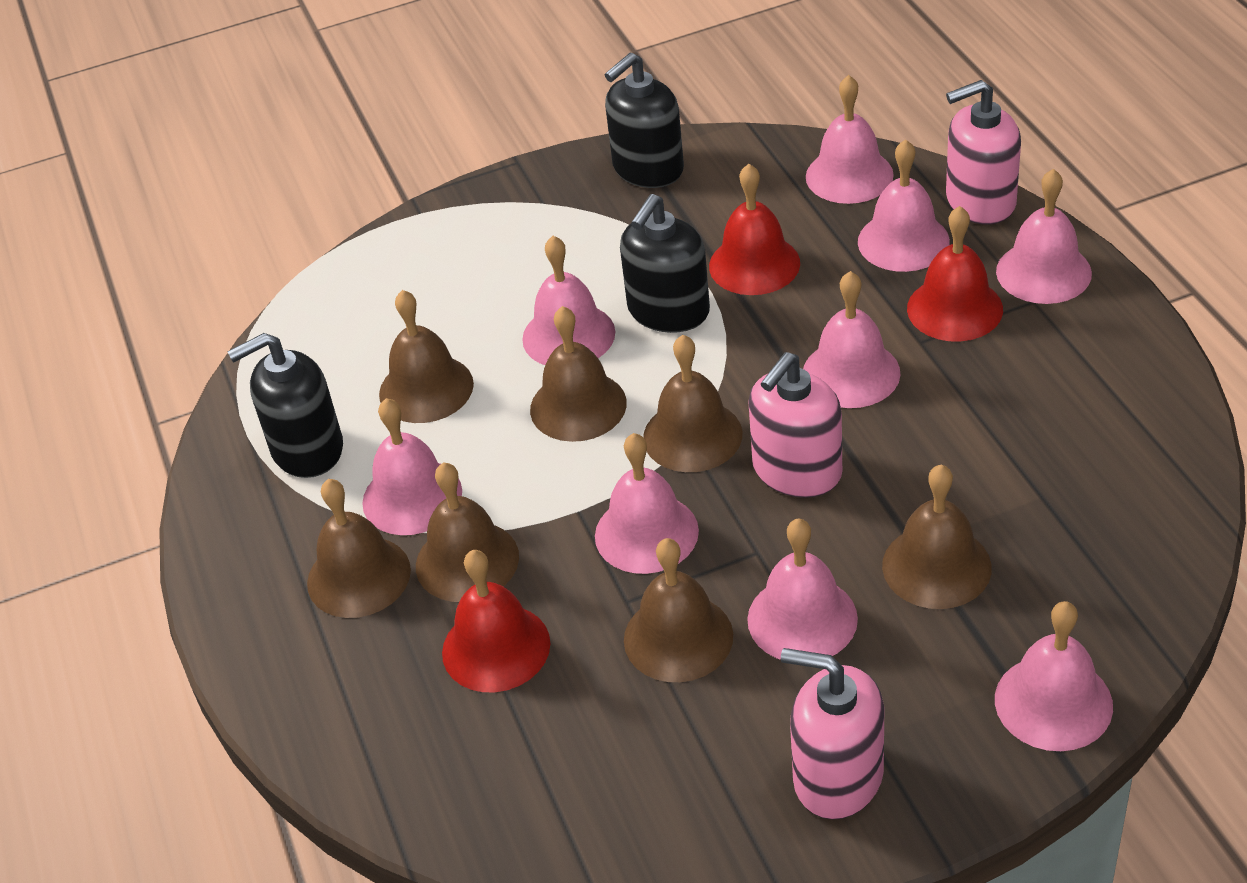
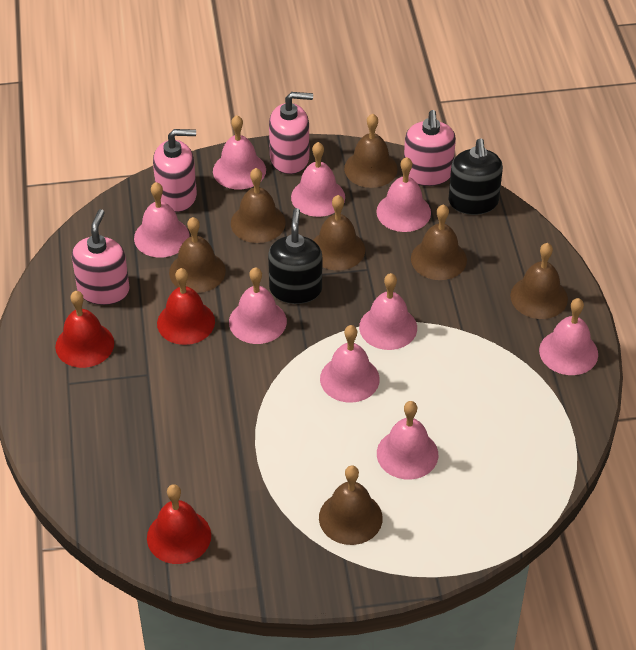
black soap dispenser: [227,333,343,478] [605,53,684,188] [620,194,710,333] = 3 -> [268,208,322,304] [448,138,503,215] = 2
pink soap dispenser: [748,352,842,498] [781,648,884,820] [946,80,1021,225] = 3 -> [72,209,130,305] [153,129,197,212] [269,92,313,174] [404,110,456,186] = 4

